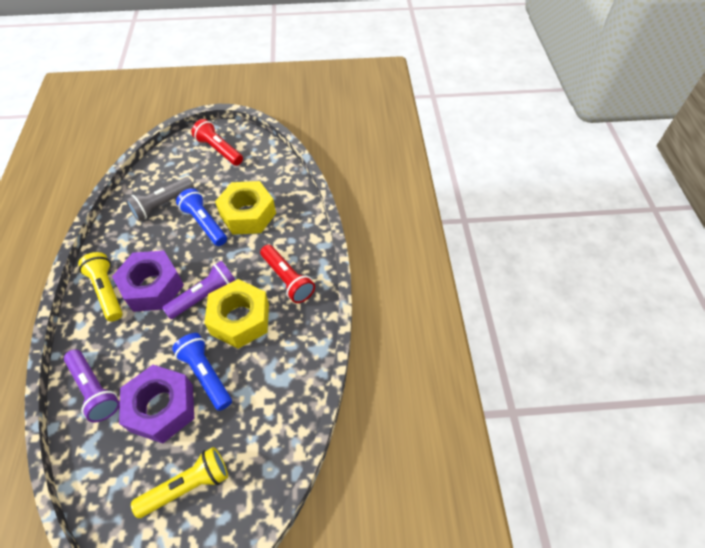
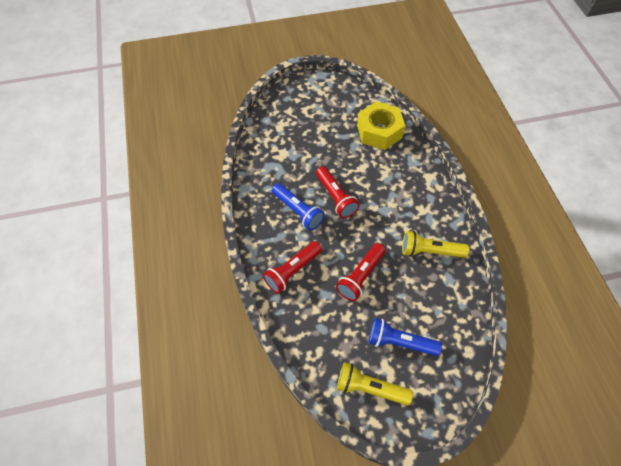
grey flashlight: [126,177,194,221] = 1 -> none = 0
purple flashlight: [64,349,120,422] [162,261,235,319] = 2 -> none = 0
purple nut: [112,251,184,312] [119,365,194,443] = 2 -> none = 0
red flashlight: [191,119,243,166] [260,245,315,303] = 2 -> [263,241,322,294] [316,166,360,218] [336,243,386,301] = 3
yellow nut: [204,279,269,349] [215,181,276,235] = 2 -> [357,101,405,150] = 1

